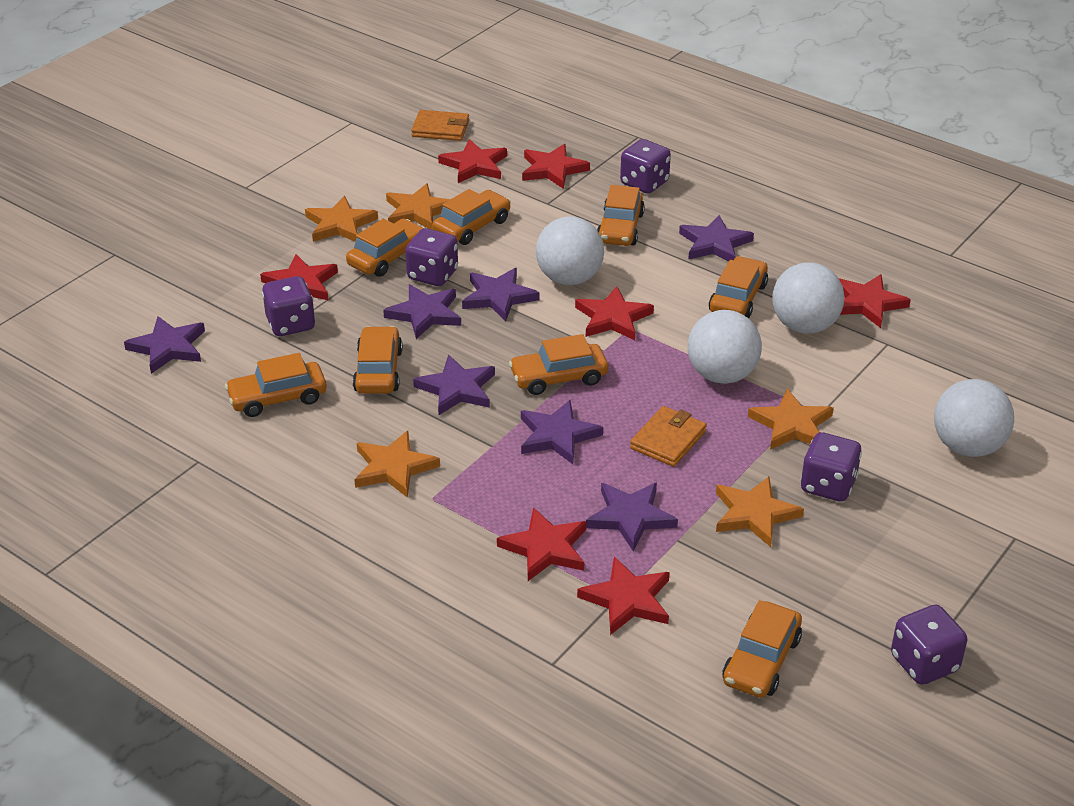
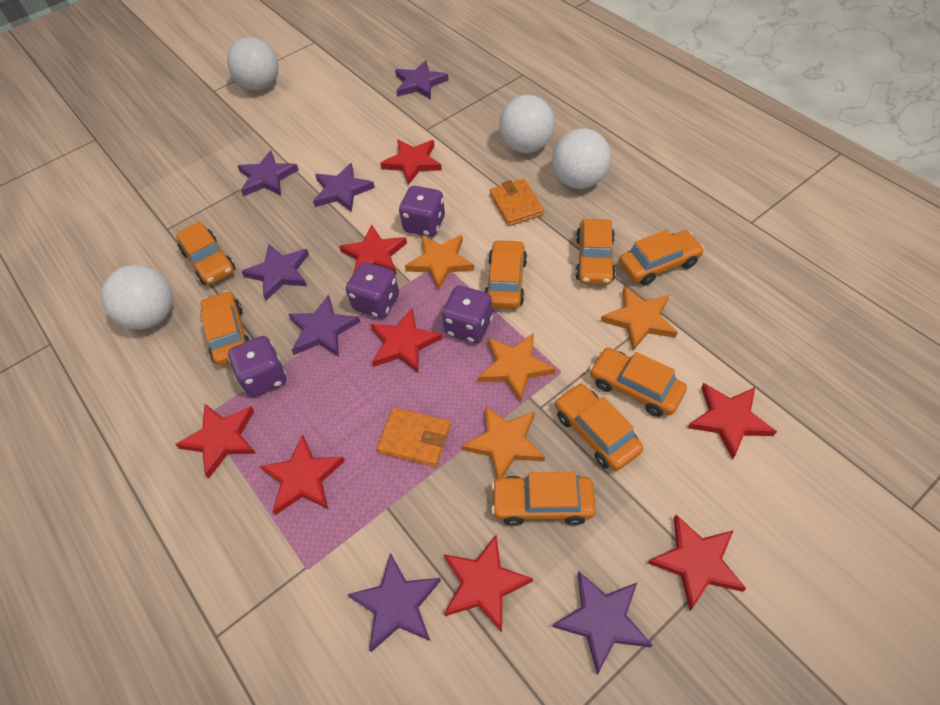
orange star: [305,196,378,242] [354,431,440,498] [386,183,450,230] [716,477,804,547] [748,389,834,450] = 5 -> [405,235,474,290] [462,405,545,479] [478,333,556,402] [601,286,678,351] = 4
purple dice: [262,276,315,336] [405,228,458,286] [620,139,671,194] [800,432,862,502] [891,605,967,685] = 5 -> [228,336,286,397] [346,262,399,318] [399,186,445,237] [442,286,493,343] = 4
red star: [260,254,338,301] [438,139,507,183] [497,507,586,581] [522,144,590,189] [575,286,654,340] [577,557,670,635] [839,274,911,328] = 7 -> [175,404,256,478] [260,434,345,515] [339,224,407,275] [370,308,442,374] [380,139,442,185] [444,535,533,632] [648,514,746,611] [688,383,777,460] = 8

